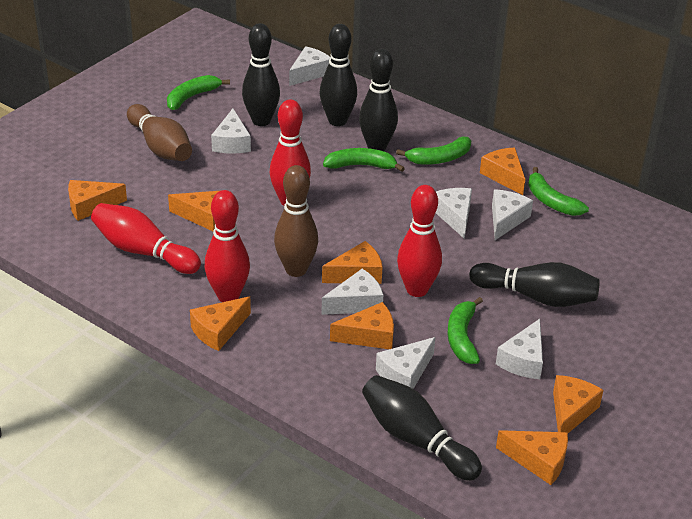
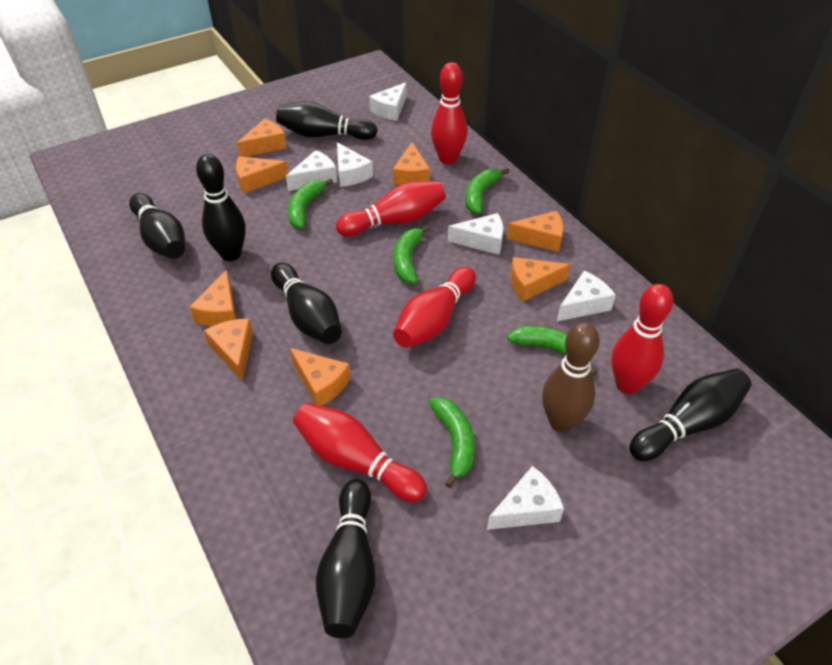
black bowling pin: [242,23,280,126] [320,24,357,126] [359,48,398,151] [362,375,482,481] [469,262,600,307] = 5 -> [129,193,185,259] [196,154,246,261] [271,263,342,344] [276,101,377,140] [316,479,376,638] [629,369,752,461] = 6
brown bowling pin: [127,104,192,161] [274,165,318,277] = 2 -> [542,322,599,433] = 1
red bowling pin: [91,203,201,274] [204,190,250,302] [270,100,311,206] [397,185,442,297] = 4 -> [293,403,427,502] [336,181,446,236] [393,267,476,348] [431,62,467,165] [611,284,673,394] = 5
white cheese: [211,109,251,153] [289,46,331,86] [321,269,383,315] [376,337,436,389] [436,188,472,239] [492,189,533,240] [496,319,543,379] = 7 -> [286,150,337,191] [337,142,373,187] [369,82,407,121] [448,213,503,255] [487,466,564,530] [557,271,616,321] = 6

